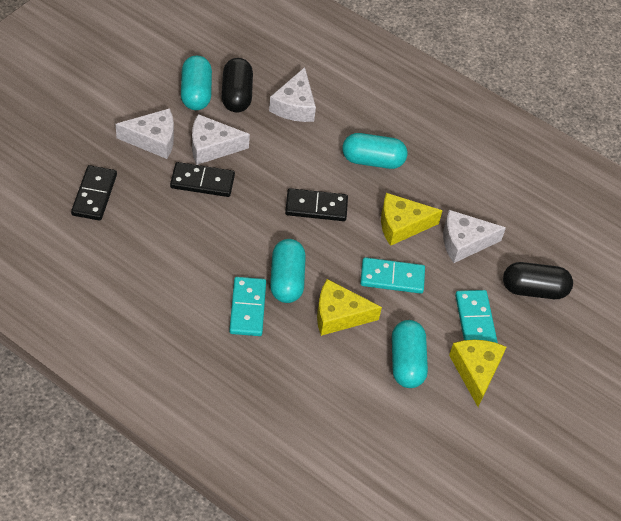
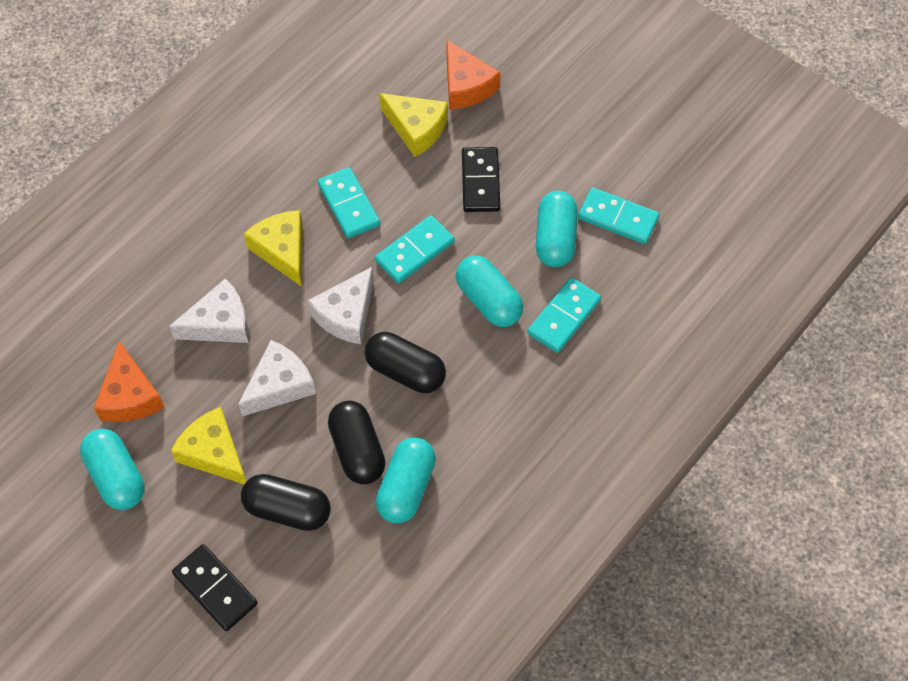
black capsule: [222,58,253,113] [503,262,573,299] = 2 -> [241,474,331,531] [328,401,386,484] [365,332,446,393] = 3
black domino: [71,165,117,221] [170,162,235,197] [285,188,348,221] = 3 -> [172,544,258,631] [462,147,500,212] = 2
orange cheese: none = 0 -> [94,341,165,422] [446,39,501,110] = 2
turquoise domino: [229,277,266,336] [360,257,425,294] [455,290,498,343] = 3 -> [318,167,380,238] [375,215,455,283] [527,277,601,353] [578,188,660,244] = 4
white cheese: [116,108,174,159] [192,114,250,165] [269,67,316,122] [443,210,506,263] = 4 -> [169,278,249,343] [238,340,316,417] [308,266,374,344] = 3

